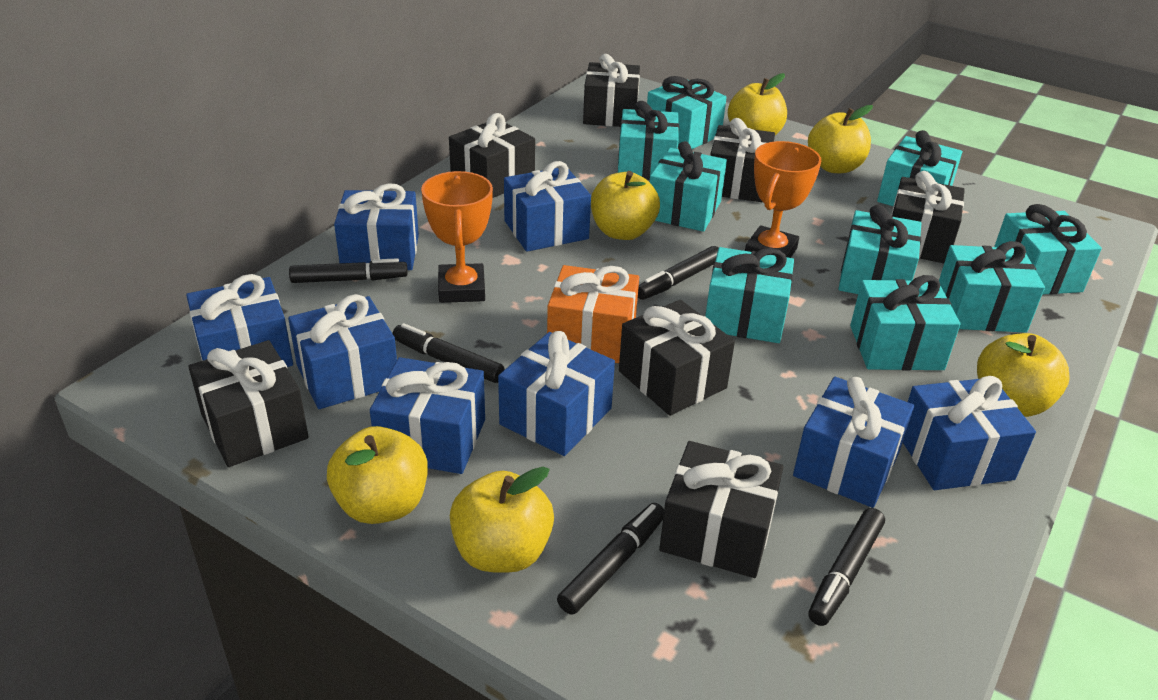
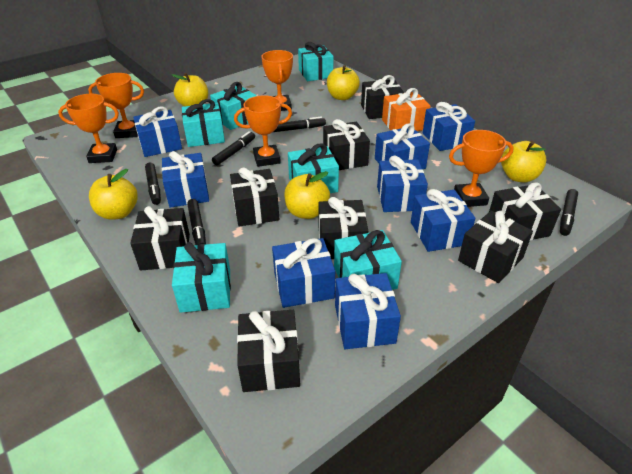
black gift: [188,340,309,467] [449,113,535,198] [583,54,640,127] [619,300,735,416] [659,441,783,578] [710,118,775,202] [891,171,965,263] = 7 -> [130,206,190,271] [230,167,279,226] [237,310,300,392] [318,197,368,259] [323,119,370,170] [361,75,404,119] [458,211,533,283] [489,182,561,241] = 8
orange trophy: [421,171,493,303] [745,141,821,258] = 2 -> [58,94,119,163] [88,73,144,138] [234,95,292,167] [262,50,293,111] [449,130,514,207] = 5
turquoise gift: [618,101,679,180] [647,76,727,149] [650,141,727,232] [705,247,794,343] [839,205,921,294] [850,275,960,371] [877,130,962,206] [939,241,1045,333] [994,204,1102,295] = 9 -> [172,242,231,313] [182,99,225,147] [210,82,257,130] [288,143,339,193] [298,42,334,81] [334,230,402,290] = 6
yellow apple: [327,426,427,524] [450,467,554,573] [591,171,660,240] [728,73,787,135] [808,105,873,173] [977,333,1070,417] = 6 -> [89,169,138,220] [172,73,208,107] [284,171,330,219] [327,65,360,100] [501,141,547,182] = 5

